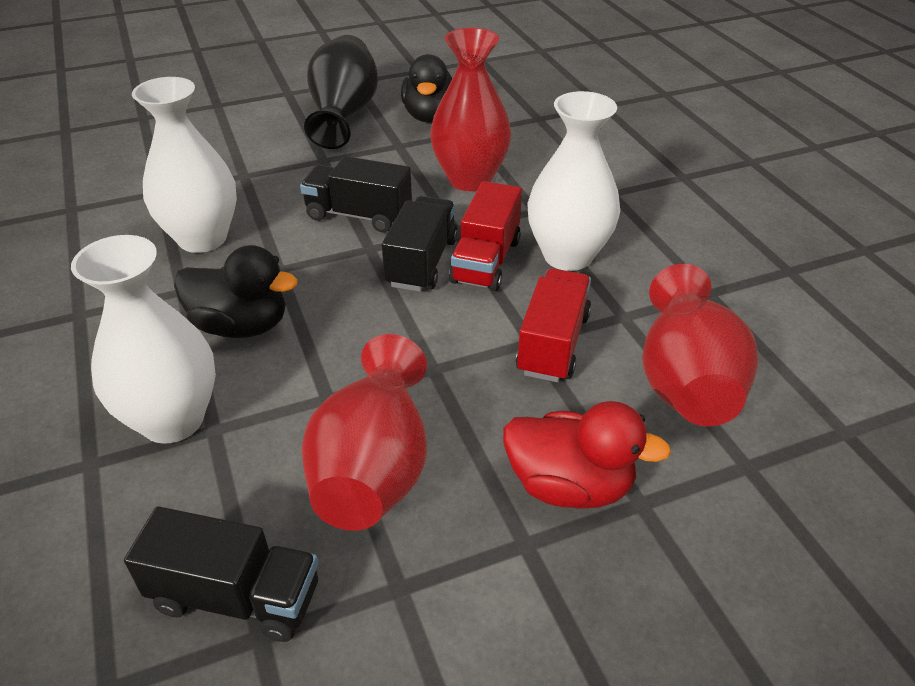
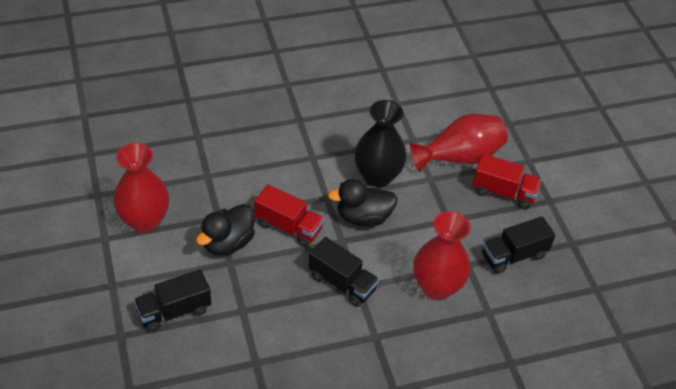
red duck: [503,401,671,509] = 1 -> none = 0
white vase: [71,235,216,444] [132,77,237,253] [528,91,620,271] = 3 -> none = 0

